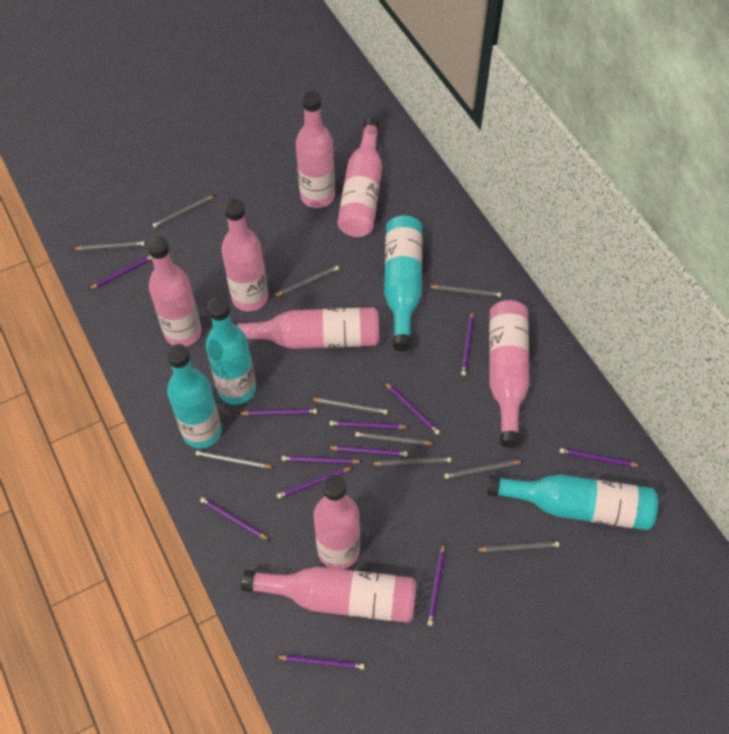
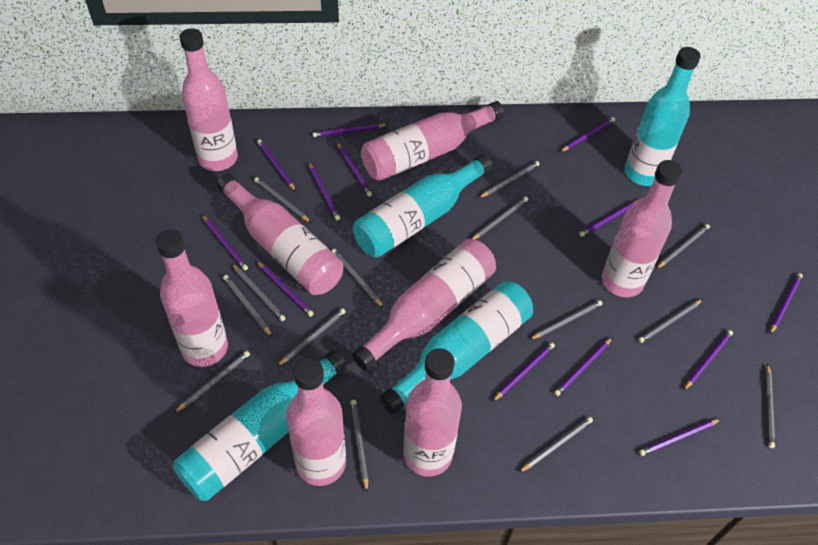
grey pencil: [73,241,145,251] [152,195,215,228] [196,450,275,468] [273,266,339,297] [311,398,388,414] [355,432,434,445] [371,457,452,466] [428,285,502,297] [444,460,523,479] [476,541,560,552] = 10 -> [173,351,250,414] [223,275,272,337] [231,263,285,321] [254,177,311,223] [277,308,346,366] [331,249,383,308] [350,400,368,492] [471,197,528,240] [479,161,540,198] [518,417,593,473] [529,300,602,340] [638,299,703,343] [656,224,710,269] [765,364,775,448] = 14
purple pencil: [88,256,152,290] [200,497,269,540] [238,409,317,416] [275,655,365,669] [277,467,353,499] [282,456,363,464] [327,446,408,457] [330,421,408,429] [384,382,440,435] [427,543,445,626] [461,311,474,376] [559,448,640,467] = 12 -> [202,215,248,271] [256,261,314,317] [257,139,296,192] [308,162,340,220] [313,123,388,137] [336,142,372,197] [492,342,555,402] [554,338,612,396] [560,117,615,152] [579,200,637,237] [639,419,721,456] [684,330,733,390] [770,273,803,334] = 13

